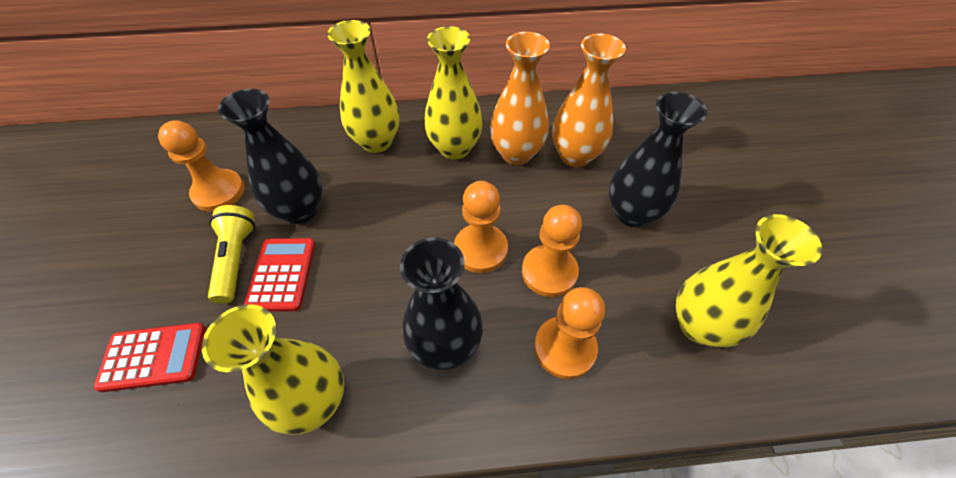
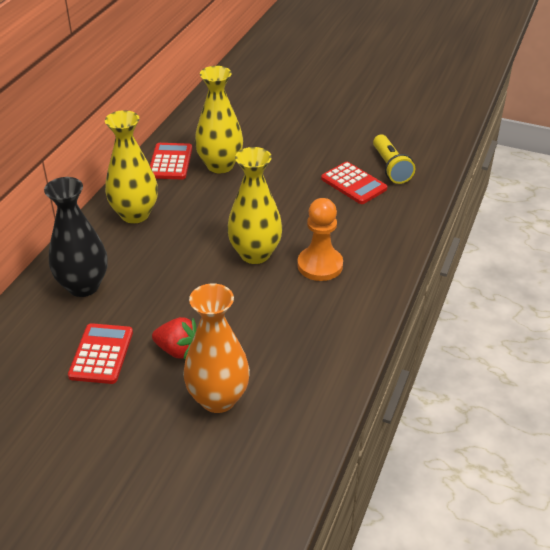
black vase: [218,89,322,224] [400,238,483,370] [609,92,707,227] = 3 -> [44,177,108,297] = 1
orange pawn: [158,120,245,212] [454,181,508,273] [522,205,582,297] [534,287,605,379] = 4 -> [297,198,343,281] = 1
orange vase: [490,32,550,165] [552,34,626,167] = 2 -> [183,283,250,413] = 1
red calculator: [94,323,205,392] [244,238,315,312] = 2 -> [68,323,133,384] [150,143,192,179] [321,162,387,204] = 3
red strawberry: none = 0 -> [152,317,197,359] = 1
yellow vase: [202,304,344,435] [327,20,399,153] [424,26,483,160] [676,214,822,347] = 4 -> [105,110,158,223] [195,66,243,173] [227,147,282,264] = 3

